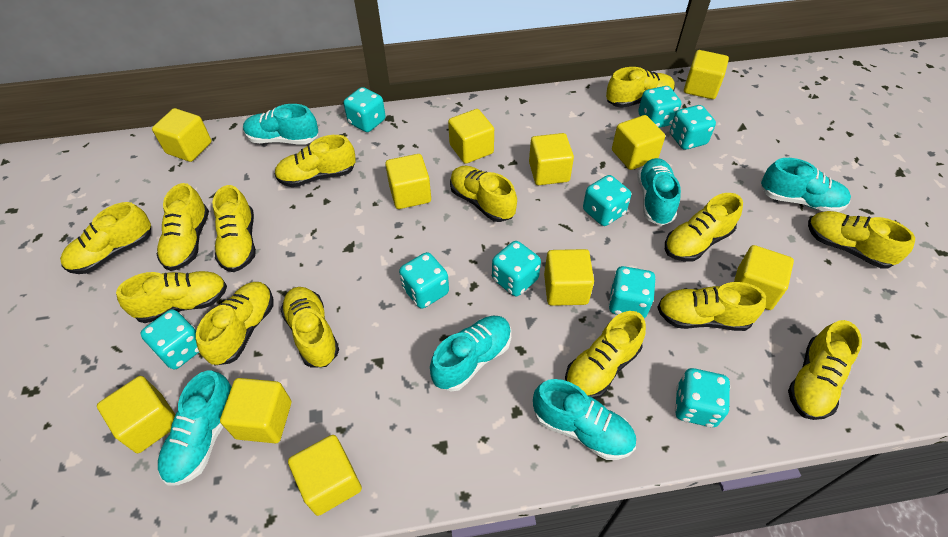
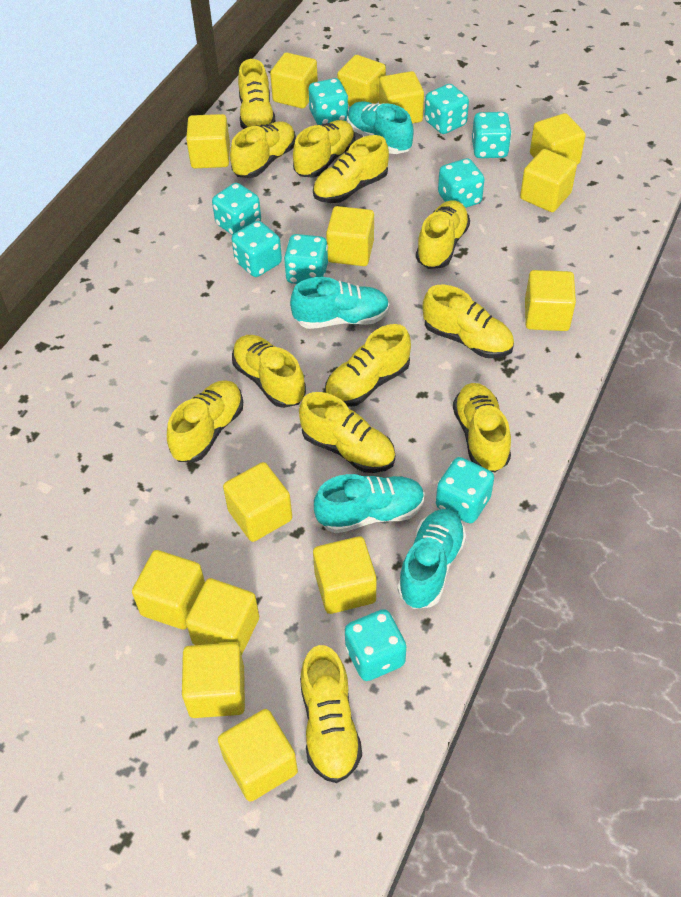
turquoise shoe: [157,370,231,485] [243,104,318,145] [430,316,511,392] [533,379,636,460] [637,158,681,226] [761,158,851,212] = 6 -> [290,277,390,329] [314,474,425,533] [347,101,414,154] [397,509,466,609] = 4
yellow cube: [97,376,175,453] [152,108,212,162] [220,378,291,443] [288,435,362,516] [385,154,431,209] [448,109,494,164] [529,133,574,185] [544,249,594,306] [612,115,665,170] [684,50,729,99] [734,245,794,310] = 11 -> [132,550,205,630] [182,643,245,718] [186,114,230,168] [186,578,259,655] [218,709,298,802] [223,462,292,542] [270,52,318,108] [313,536,376,614] [326,206,374,266] [337,55,386,107] [379,71,424,124] [520,149,577,212] [525,270,576,331] [530,113,586,165] = 14
yellow shoe: [60,202,151,274] [116,271,227,323] [156,183,209,271] [196,282,274,366] [212,185,256,272] [275,135,356,187] [280,287,339,368] [450,166,517,222] [565,311,646,399] [606,67,675,108] [657,282,766,331] [665,193,743,262] [788,320,862,420] [808,211,915,268] = 14 -> [167,380,243,462] [230,121,296,178] [232,335,306,408] [238,59,276,129] [293,120,355,178] [299,392,395,473] [300,645,362,783] [313,135,389,203] [324,324,411,407] [416,200,470,269] [423,284,514,358] [453,383,511,472] = 12

